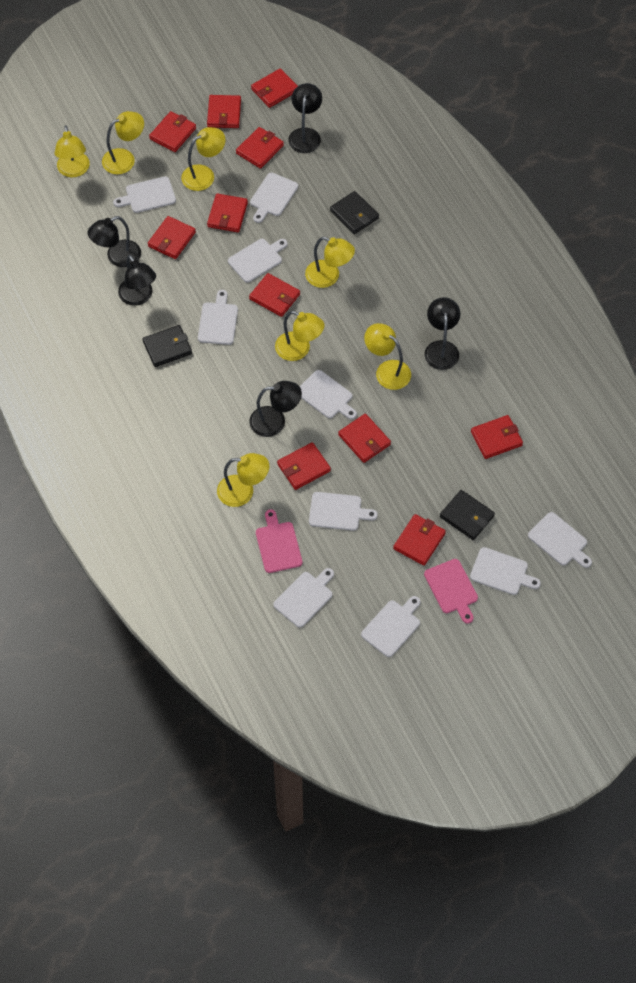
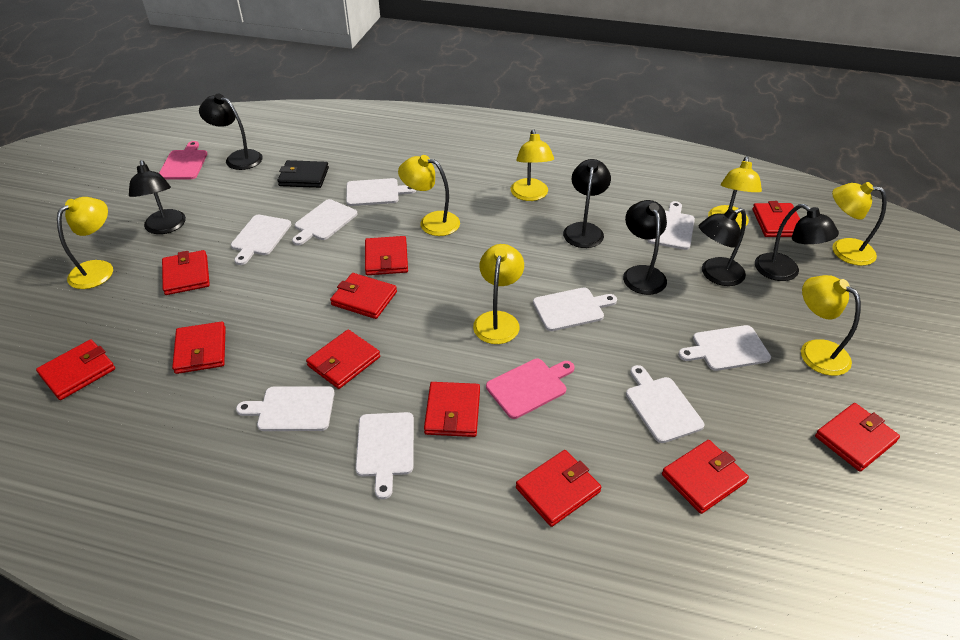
black lamp: [88,216,141,267] [118,255,156,306] [249,381,302,437] [288,83,322,153] [424,297,460,370] = 5 -> [129,160,186,234] [199,94,263,170] [563,159,611,248] [623,200,667,295] [699,208,746,286] [755,204,839,281] = 6
black wallet: [142,325,192,367] [330,191,379,234] [440,490,495,540] = 3 -> [278,160,329,188] = 1
white cutting board: [113,176,176,213] [198,290,238,345] [228,239,287,283] [250,173,298,223] [273,568,334,628] [300,370,357,420] [309,492,378,531] [361,596,420,657] [470,547,541,595] [528,512,592,568] = 10 -> [231,215,291,265] [236,386,335,431] [292,199,357,245] [346,178,416,206] [355,412,414,499] [533,287,617,331] [626,365,704,443] [647,201,695,250] [678,325,771,371] = 9

